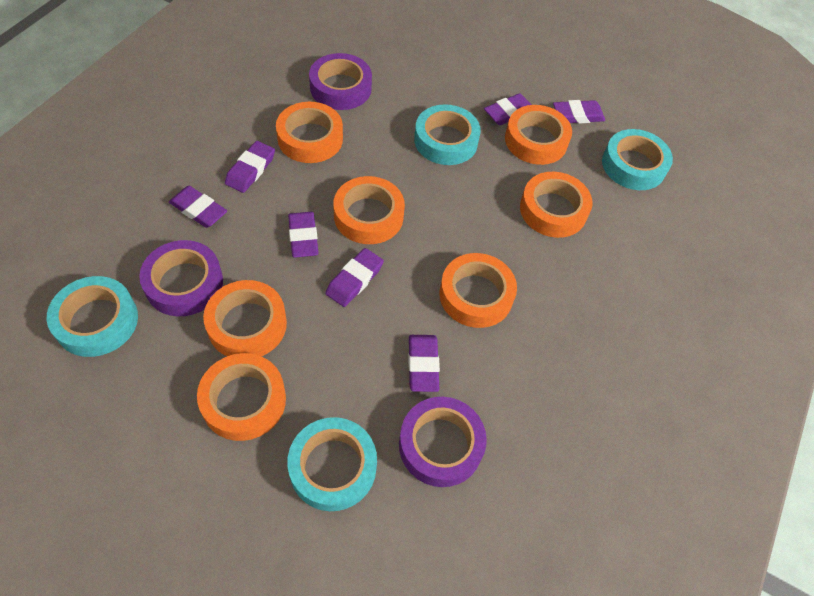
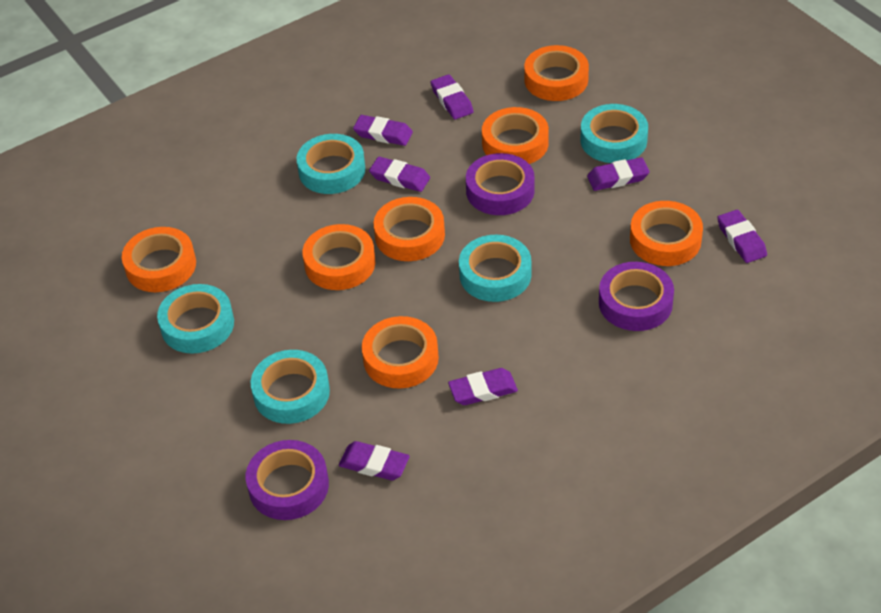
turquoise tape: [47,276,138,357] [287,417,377,511] [414,104,481,165] [602,129,673,190] = 4 -> [157,284,234,354] [251,350,330,424] [297,134,366,194] [459,235,532,302] [581,104,648,163] = 5

